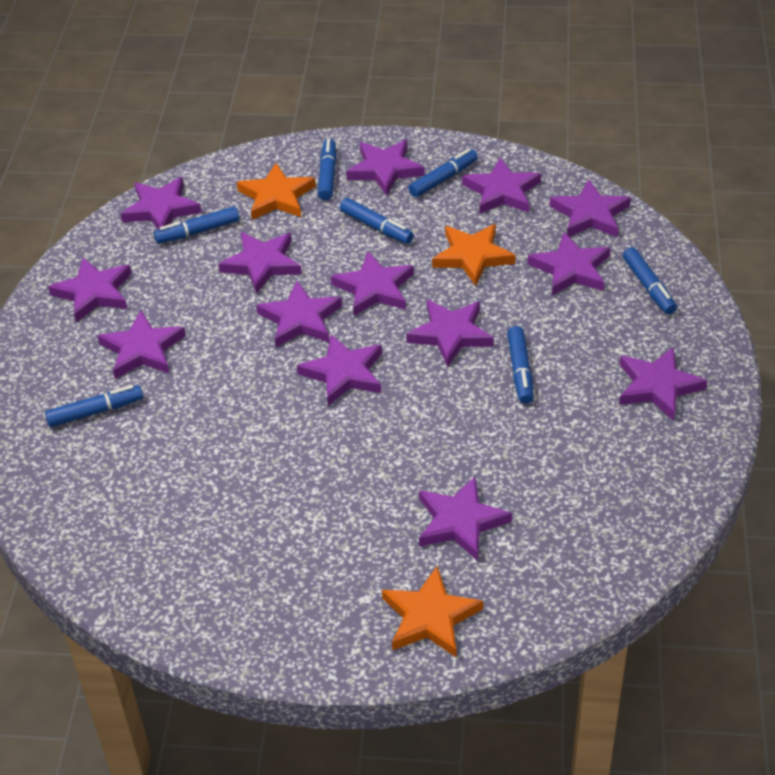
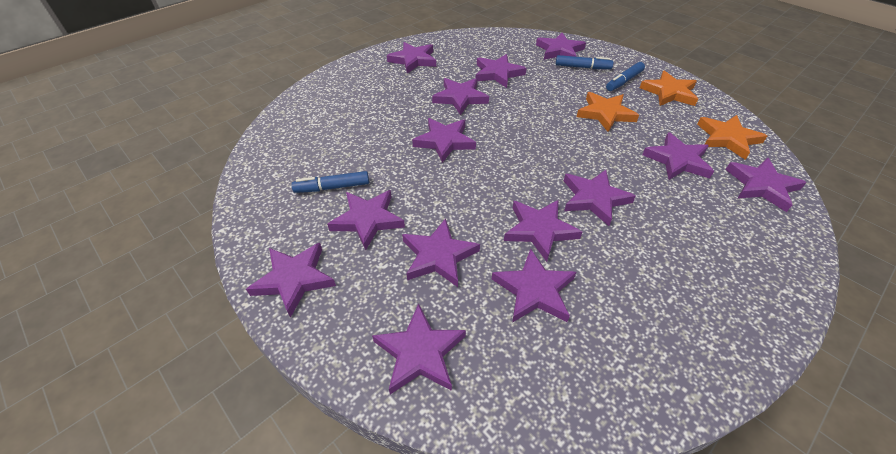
blue marker: [45,385,143,427] [154,207,239,244] [318,139,336,201] [340,198,414,244] [408,149,478,197] [507,326,533,404] [623,247,677,315] = 7 -> [291,171,369,193] [556,55,613,69] [606,62,645,91] = 3

